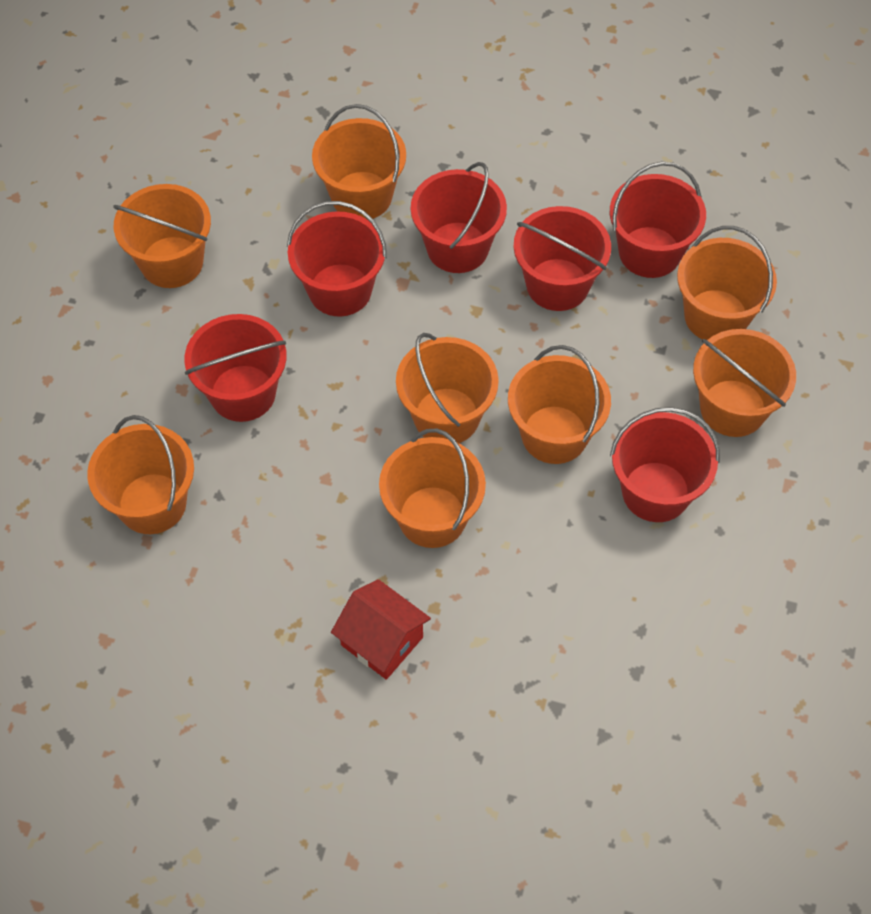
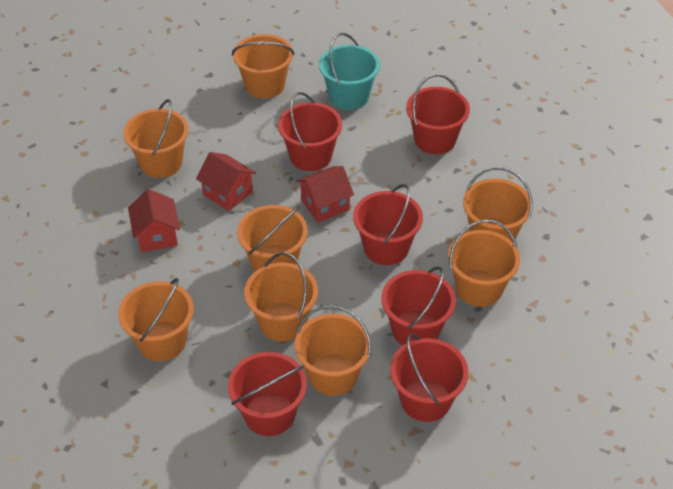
red house: [331,579,431,680] = 1 -> [128,189,180,252] [196,152,256,211] [296,166,354,223] = 3
turquoise bucket: none = 0 -> [319,33,380,110] = 1

